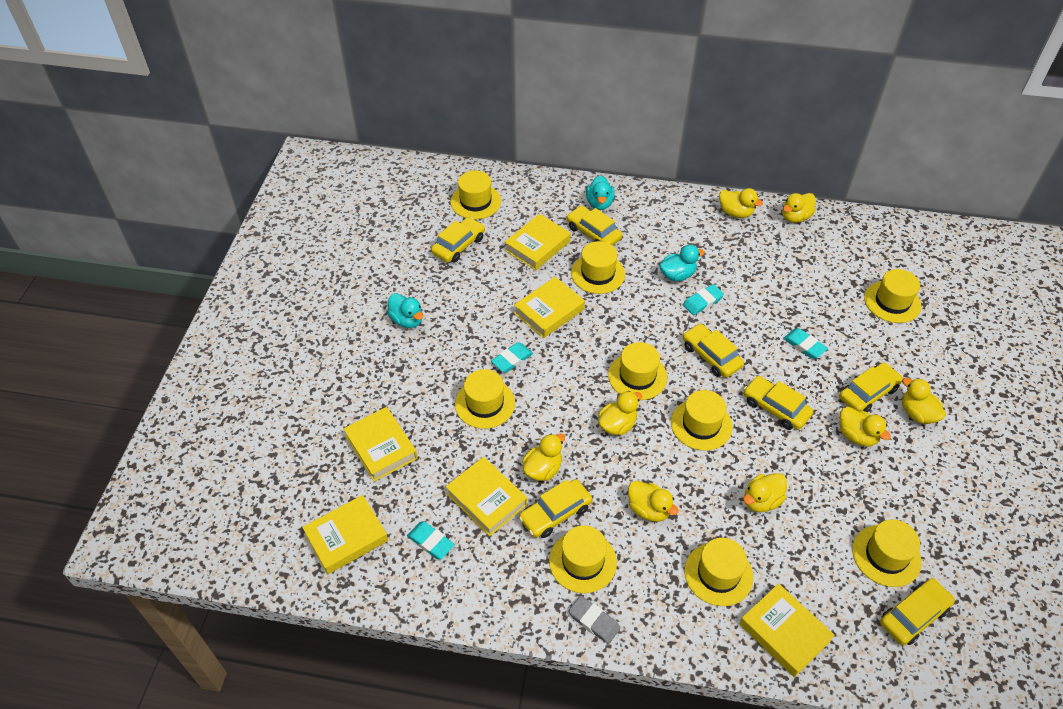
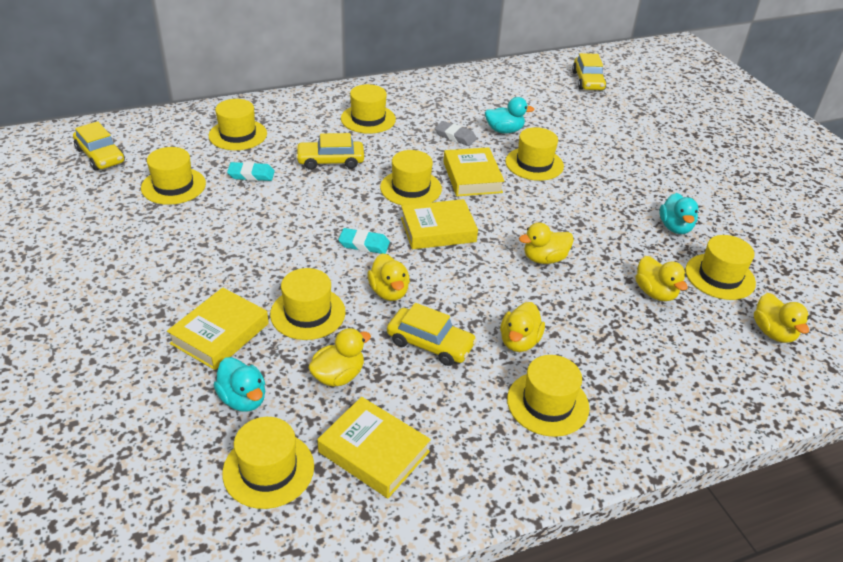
turquoise eraser: [407,521,455,559] [491,342,533,373] [683,284,724,315] [783,328,828,359] = 4 -> [227,162,275,181] [338,228,390,254] = 2
yellow book: [302,495,388,574] [343,407,418,482] [446,457,527,536] [505,214,571,270] [514,277,585,338] [739,583,834,677] = 6 -> [167,287,269,370] [318,397,431,498] [401,199,478,249] [443,147,505,196] = 4
yellow car: [431,217,485,263] [519,479,592,538] [566,206,622,246] [683,323,744,378] [743,376,813,430] [839,362,903,412] [880,578,955,645] = 7 -> [73,121,125,170] [296,133,364,170] [387,303,477,366] [572,53,606,90] = 4
yellow duck: [522,433,565,481] [598,391,642,435] [628,481,679,522] [719,188,763,218] [743,473,787,512] [782,193,816,223] [840,407,891,447] [902,378,946,424] = 8 -> [308,328,371,387] [368,253,410,301] [500,302,545,352] [519,222,574,264] [635,256,688,301] [754,293,810,343] = 6

